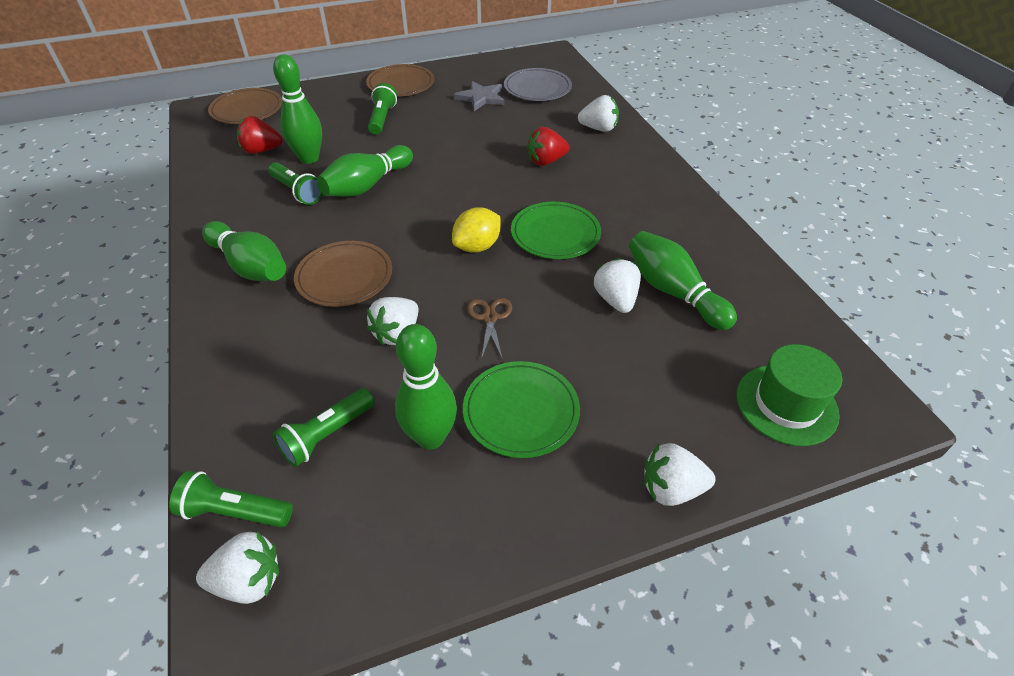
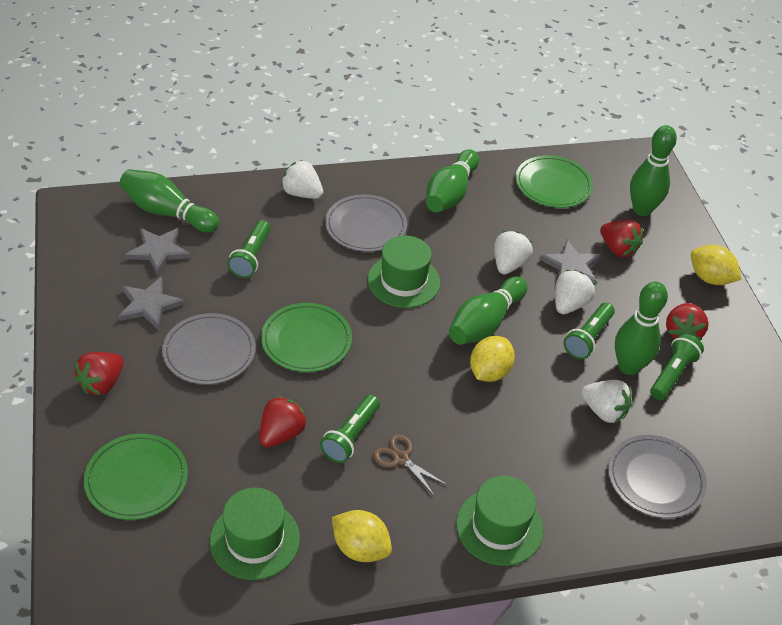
brown plate: [208,88,282,124] [294,241,392,307] [366,64,434,97] = 3 -> none = 0
green hat: [737,344,842,446] = 1 -> [210,488,300,580] [367,235,440,308] [456,476,543,566] = 3
green plate: [463,361,580,458] [511,202,601,259] = 2 -> [84,434,188,520] [261,303,352,372] [515,155,593,208] = 3
grey plate: [504,68,572,101] = 1 -> [162,313,256,385] [325,194,407,252] [608,435,707,518] = 3
grey star: [454,81,505,111] = 1 -> [118,276,185,330] [125,228,191,275] [539,240,601,286] = 3
red strawberry: [237,116,283,154] [527,127,570,166] = 2 -> [74,352,124,395] [259,396,307,448] [600,220,643,257] [666,303,709,340] = 4
white strawberry: [196,532,279,604] [367,297,418,345] [578,95,619,132] [594,258,641,313] [644,443,715,506] = 5 -> [281,160,323,199] [494,231,533,274] [555,270,595,314] [581,380,632,423] = 4
yellow lemon: [452,207,500,253] = 1 -> [332,510,392,562] [470,336,515,382] [691,245,741,285] = 3

